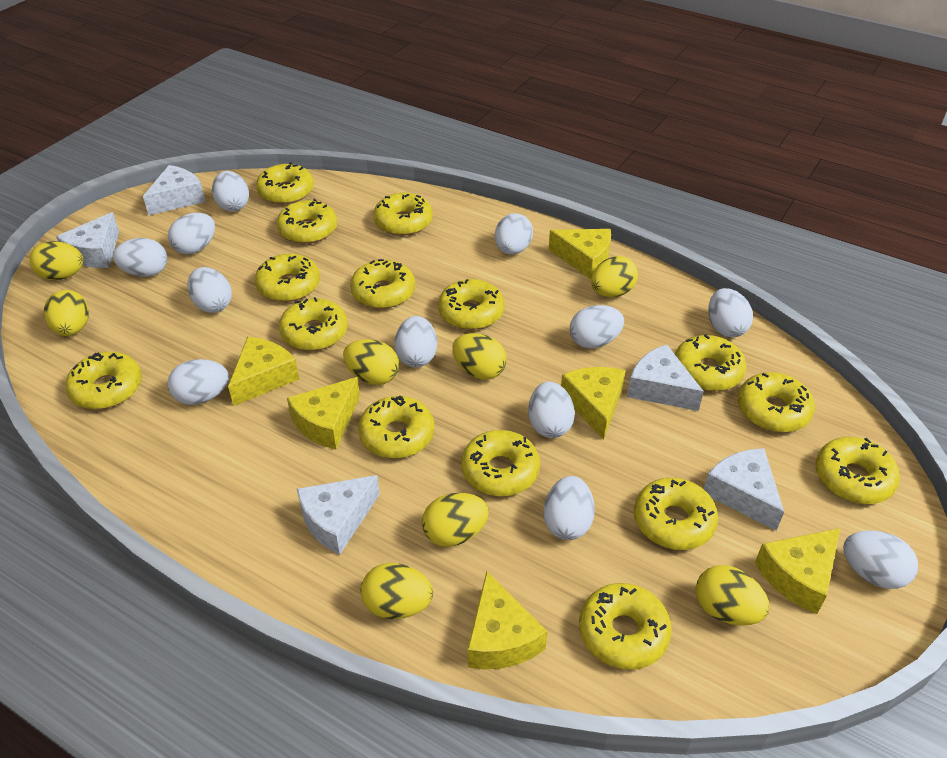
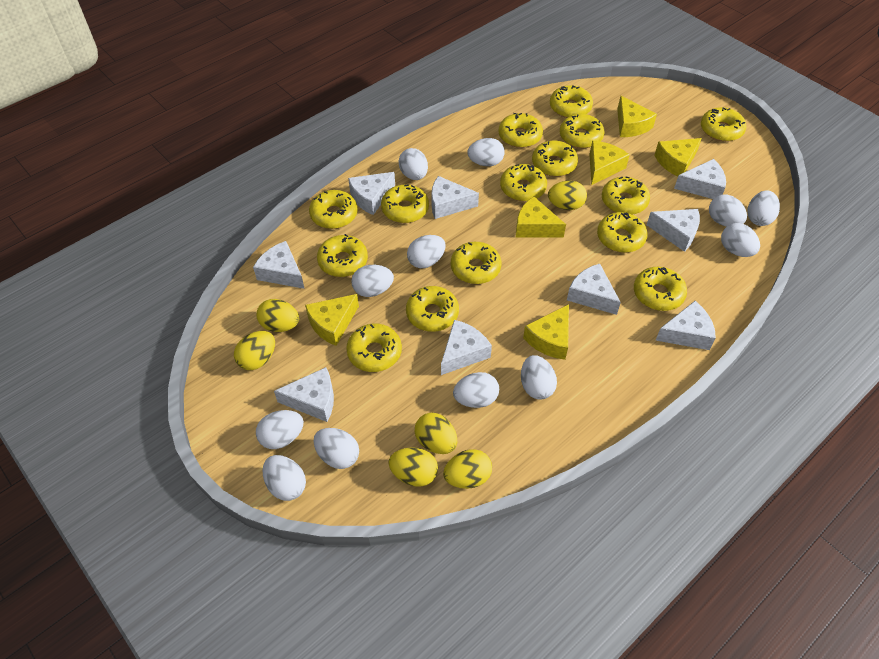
white cheese: [56,212,119,268] [143,165,206,215] [297,475,380,555] [627,344,704,411] [704,448,784,531] = 5 -> [253,241,305,289] [274,367,334,422] [348,172,395,215] [431,176,479,219] [441,320,492,375] [567,264,621,315] [647,209,700,252] [656,301,716,350] [674,159,726,199] = 9
yellow egg: [29,241,83,280] [44,290,89,336] [343,339,399,385] [361,563,433,619] [422,493,489,547] [452,333,507,380] [591,256,638,297] [696,565,770,626] = 8 -> [234,331,275,370] [256,299,299,332] [388,447,438,487] [415,413,457,454] [443,449,492,489] [548,181,587,210] = 6

